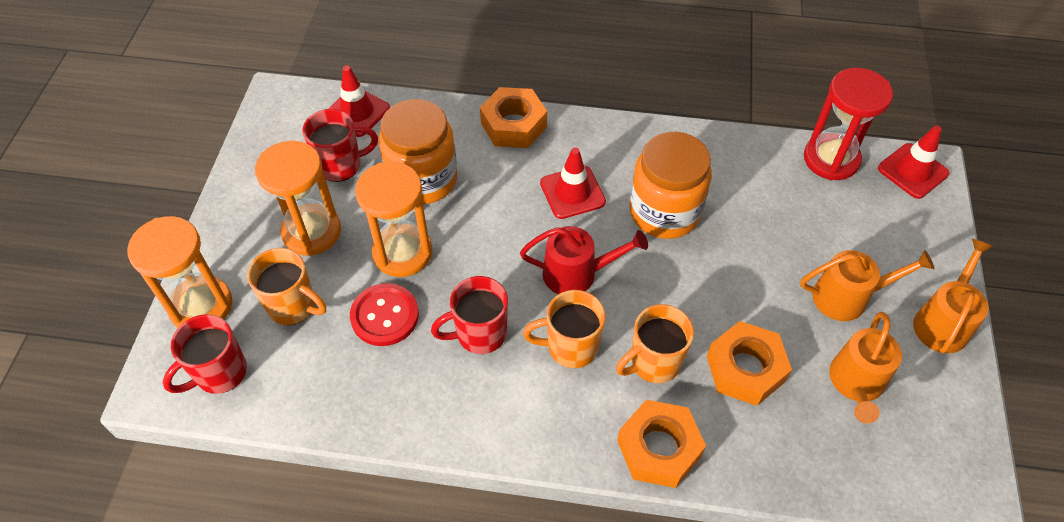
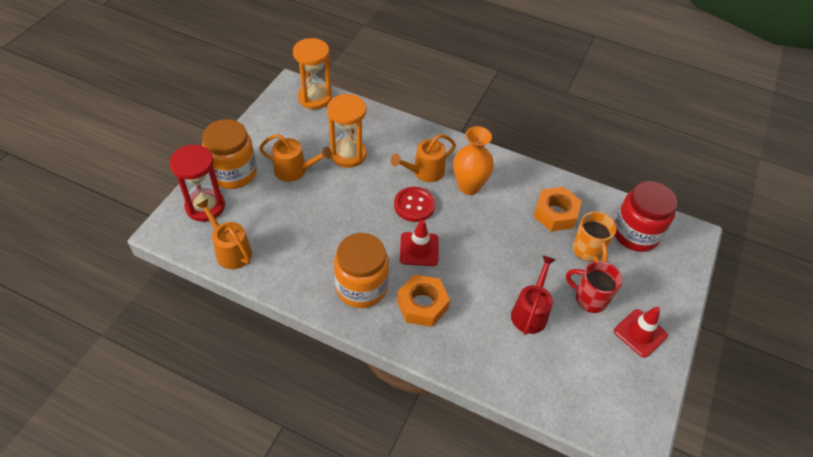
orange hourglass: [127,216,232,328] [255,141,341,256] [355,162,432,277] = 3 -> [293,38,332,109] [327,94,367,168] = 2
orange mug: [247,248,326,325] [523,290,605,368] [616,304,694,383] = 3 -> [573,212,617,262] = 1
orange nut: [480,87,547,148] [617,400,706,488] [707,321,792,406] = 3 -> [397,274,450,327] [533,187,582,231] = 2
orange vase: none = 0 -> [453,126,494,195] = 1
red jar: none = 0 -> [614,181,677,252] = 1
red mug: [163,314,247,394] [303,109,378,182] [431,276,508,354] = 3 -> [566,261,622,313] = 1
red traffic cone: [328,66,390,137] [540,148,606,219] [878,126,950,199] = 3 -> [400,220,439,266] [614,306,668,358] = 2

